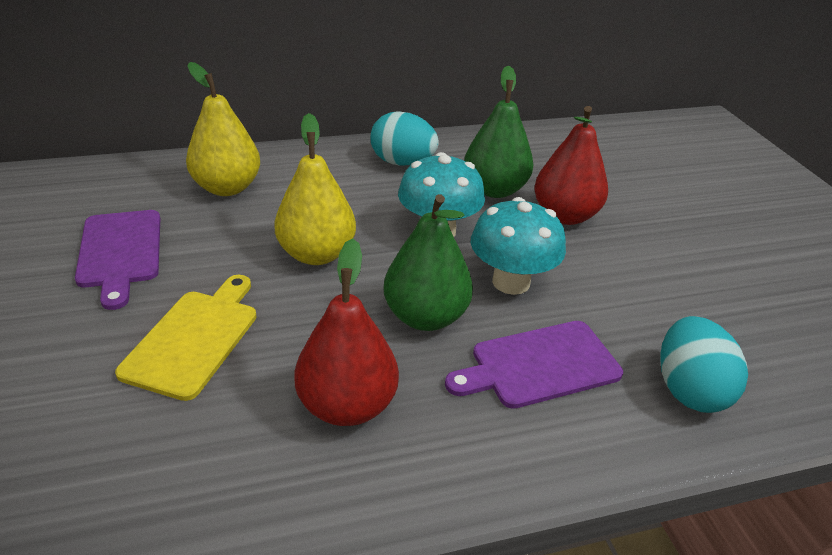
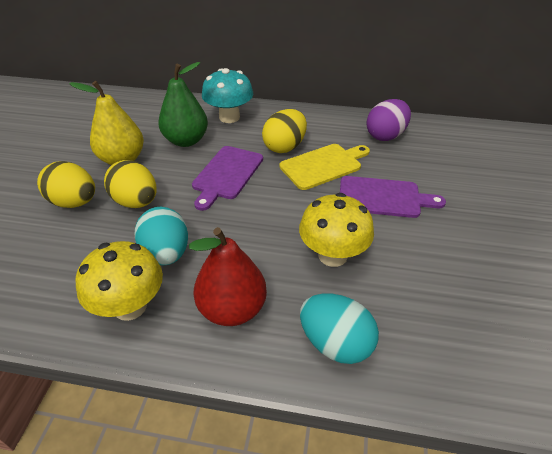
green pear: [384,194,473,331] [464,65,534,198] = 2 -> [158,62,208,147] = 1
purple egg: none = 0 -> [366,99,411,141] = 1
red pear: [294,238,399,426] [534,106,608,225] = 2 -> [189,227,267,326] = 1
turquoise mushroom: [398,152,485,237] [471,197,566,295] = 2 -> [202,68,253,123] = 1
yellow egg: none = 0 -> [37,161,95,208] [104,160,156,208] [262,109,307,153] = 3
yellow mushroom: none = 0 -> [76,241,163,321] [299,193,374,267] = 2
yellow pear: [186,62,260,196] [275,113,356,265] = 2 -> [69,81,144,165] = 1

